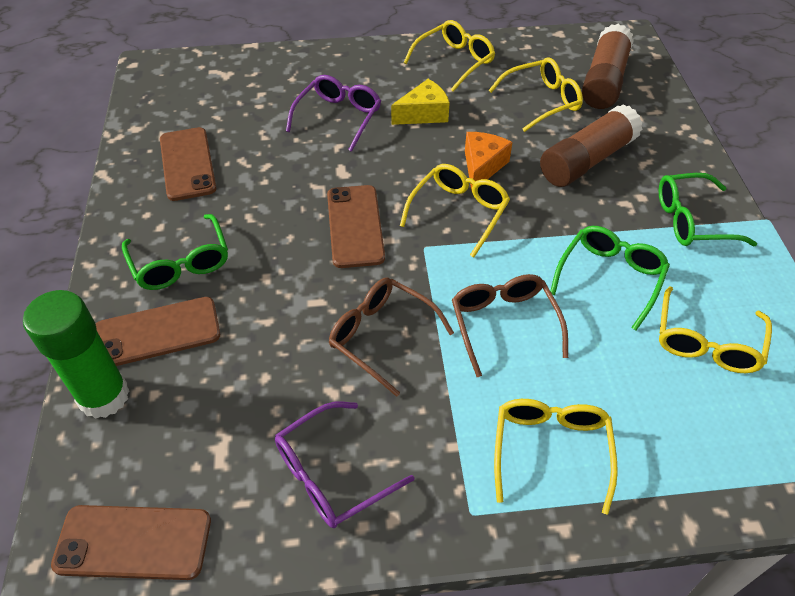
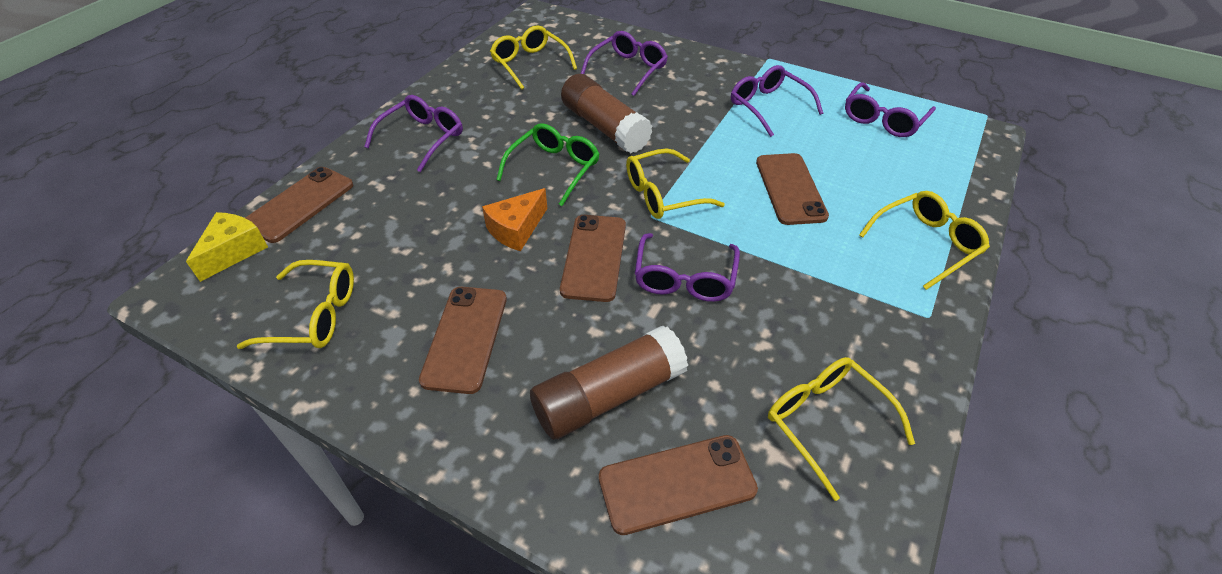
brown glasses: [329,278,454,397] [452,274,568,377] = 2 -> none = 0
brown phone: [51,505,211,580] [96,297,220,366] [160,127,216,201] [327,185,385,268] = 4 -> [245,167,353,243] [419,287,507,394] [560,215,626,302] [599,435,758,535] [756,153,829,225] = 5
green glasses: [122,214,228,290] [550,226,670,330] [659,173,757,246] = 3 -> [496,123,600,206] = 1
green glue stick: [23,290,130,419] = 1 -> none = 0
purple glasses: [275,402,414,528] [286,75,381,152] = 2 -> [364,95,463,172] [581,31,668,96] [635,233,740,302] [731,65,823,137] [845,82,936,137] = 5

